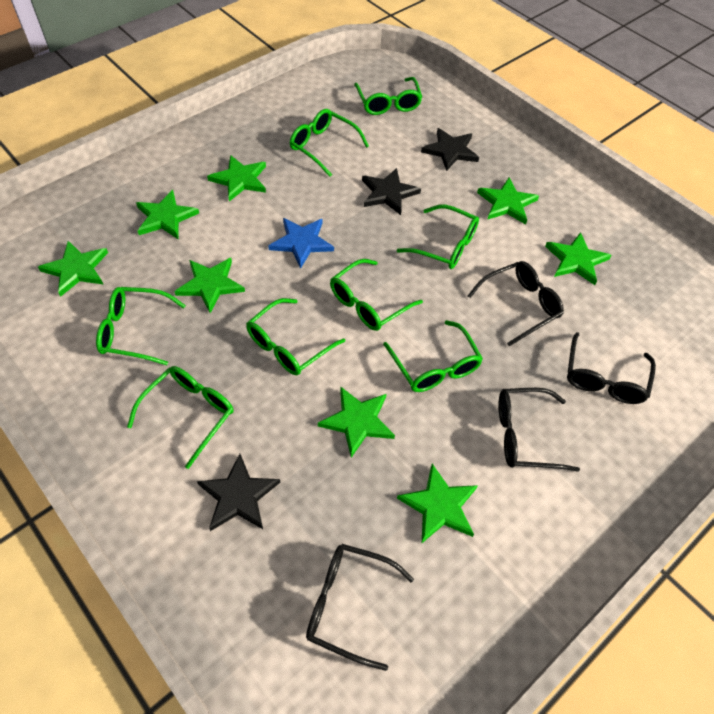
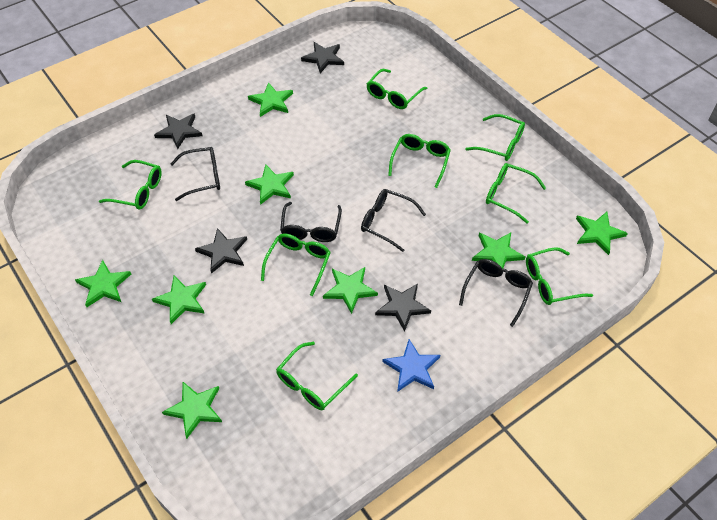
black star: [197,454,280,531] [362,168,421,215] [421,128,479,171] = 3 -> [154,114,202,149] [195,228,247,274] [301,42,344,73] [375,284,431,332] = 4

